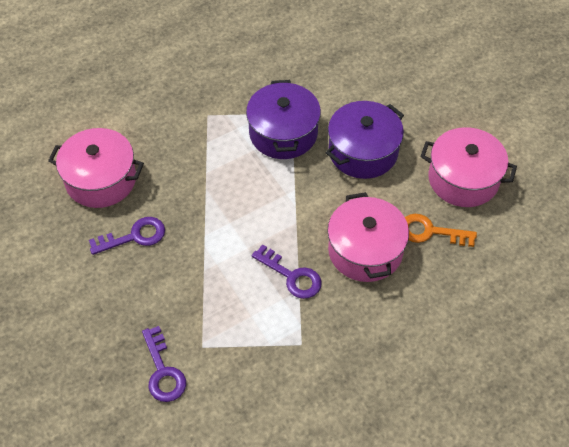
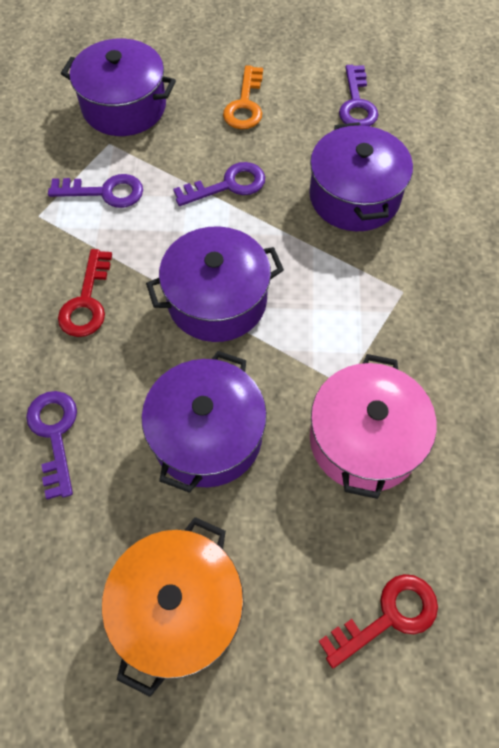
orange pot: none = 0 -> [102,517,244,697] = 1
pink pot: [48,128,144,208] [327,192,409,282] [420,127,517,207] = 3 -> [310,354,436,499] = 1
purple key: [89,217,165,255] [142,326,186,402] [252,244,322,299] = 3 -> [26,391,77,500] [48,174,143,208] [173,162,265,206] [339,65,378,126] = 4
purple pot: [246,80,321,159] [326,101,404,179] = 2 -> [61,39,176,136] [142,351,267,493] [146,226,284,342] [309,122,413,231] = 4
red key: none = 0 -> [58,249,112,337] [318,574,438,668] = 2

